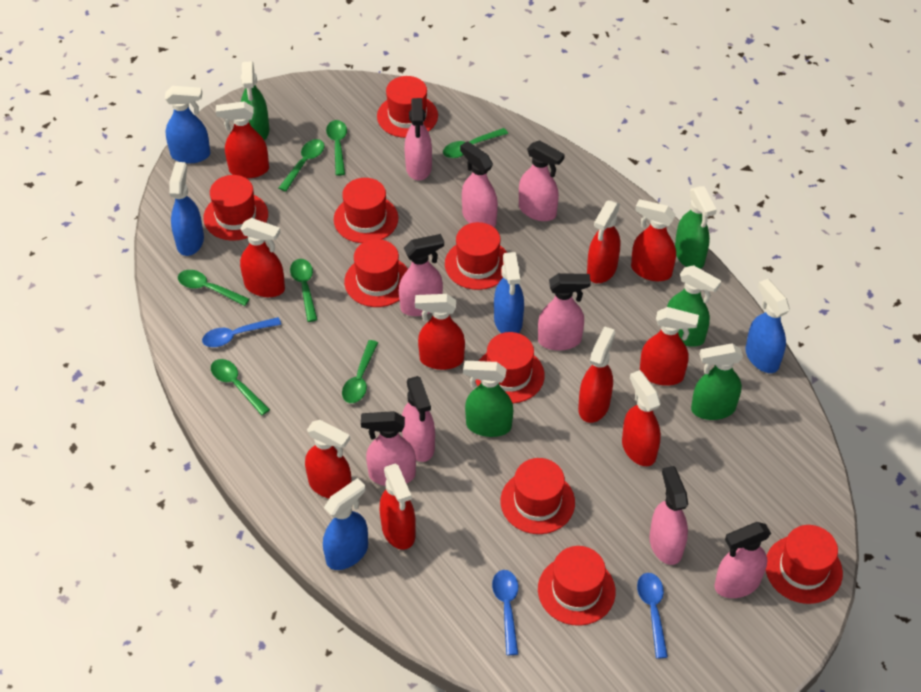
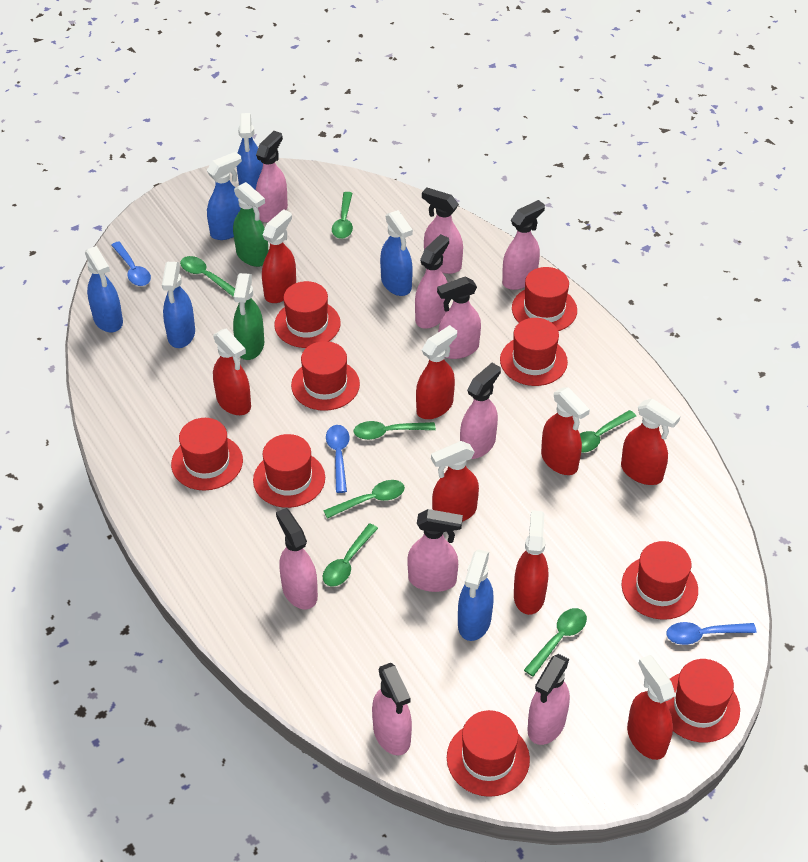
blue spray bottle: [165,86,210,163] [169,162,204,256] [323,478,368,570] [494,252,524,333] [746,279,790,373] = 5 -> [85,246,123,332] [162,262,195,348] [207,152,242,240] [237,113,263,190] [380,210,413,296] [458,549,494,641] = 6
green spray bottle: [241,61,269,140] [463,361,513,437] [667,265,721,346] [675,186,717,269] [691,344,743,420] = 5 -> [233,182,268,267] [233,273,264,360] = 2
pink spray bottle: [361,411,416,486] [399,234,444,316] [402,376,435,462] [405,98,432,181] [460,141,498,227] [519,140,565,221] [538,273,591,351] [649,466,688,565] [715,522,771,598] = 9 -> [256,131,288,223] [276,508,318,609] [372,663,412,755] [407,509,463,592] [415,234,449,329] [422,188,463,274] [437,276,481,359] [460,363,501,459] [502,200,545,290] [527,654,570,745] = 10
red spray bottle: [216,101,269,178] [240,218,285,297] [305,420,352,498] [380,463,416,550] [415,294,465,370] [578,326,615,423] [587,200,620,283] [622,370,661,466] [631,199,676,281] [640,307,699,386] = 10 -> [213,328,251,415] [262,209,296,303] [416,325,457,419] [431,441,479,522] [514,510,548,615] [541,387,590,475] [621,399,680,485] [627,655,675,760] = 8

